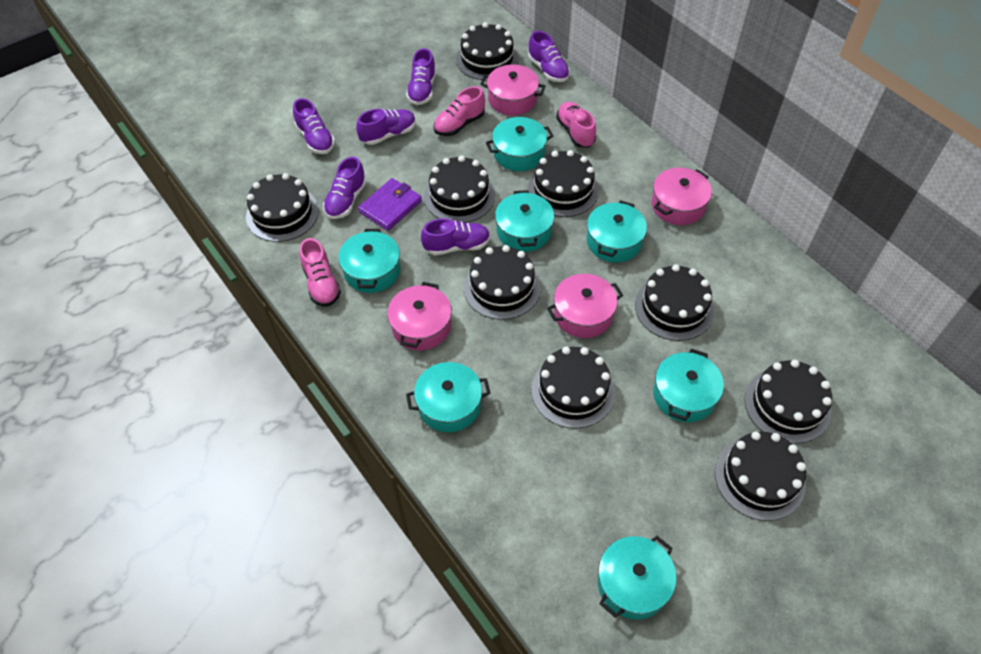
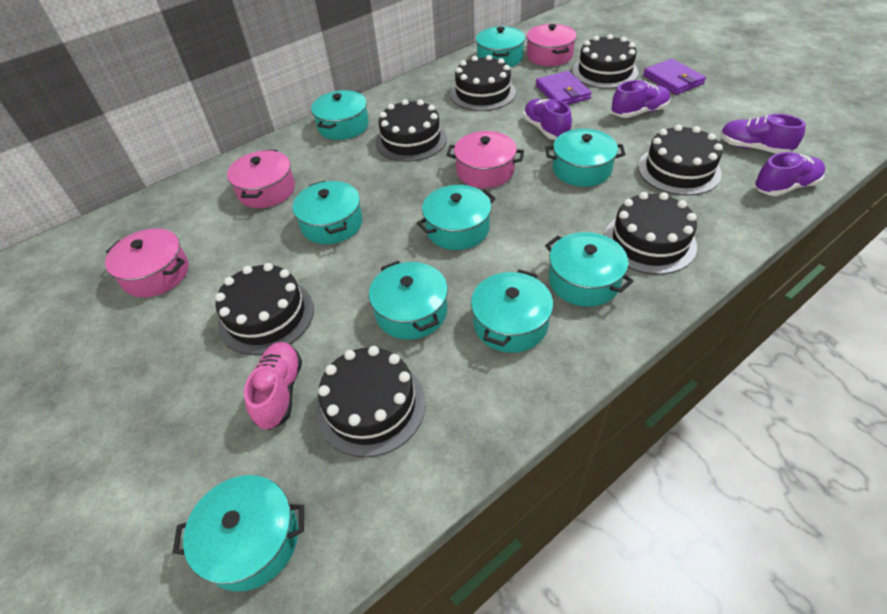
black cake: [246,173,319,242] [424,156,495,223] [456,22,519,80] [464,245,541,320] [528,150,599,217] [532,347,615,429] [635,264,714,341] [715,432,806,521] [745,360,832,444] = 9 -> [215,263,314,355] [316,346,426,457] [376,99,447,162] [450,55,516,111] [572,34,639,89] [604,192,697,274] [638,124,723,196] = 7
pink shoe: [300,238,341,307] [434,86,485,136] [556,102,596,147] = 3 -> [244,342,302,430] = 1
purple shoe: [293,98,335,154] [323,156,366,219] [356,109,416,145] [406,48,436,105] [421,218,490,255] [528,31,570,82] = 6 -> [523,99,572,140] [611,80,671,118] [720,114,806,154] [754,152,825,196] = 4
purple wallet: [358,178,422,231] = 1 -> [536,71,592,105] [643,59,706,95] = 2
turquoise pot: [338,229,400,293] [406,362,490,432] [486,117,553,171] [495,190,554,252] [587,200,647,263] [598,536,677,620] [653,349,724,422] = 7 -> [173,475,304,592] [292,180,362,244] [311,90,369,140] [369,261,448,340] [417,185,496,250] [471,269,553,353] [476,26,525,67] [545,129,626,187] [545,232,633,307] = 9

